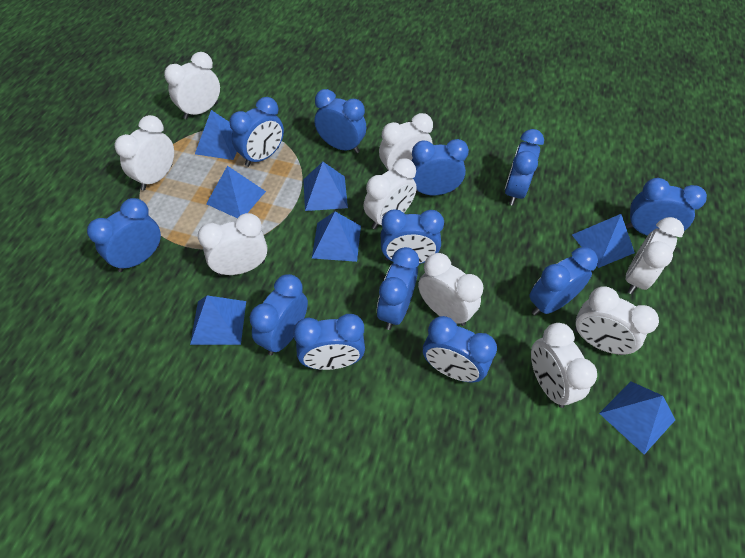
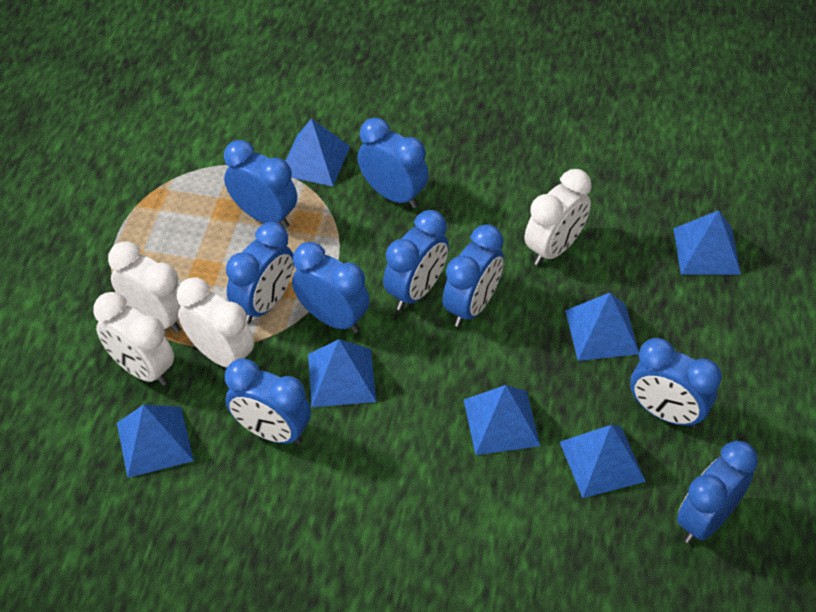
blue clock: [87,198,161,272] [230,97,284,167] [250,274,308,356] [293,314,365,370] [314,89,366,153] [377,247,419,330] [381,209,444,264] [411,139,469,195] [423,316,497,383] [505,129,544,206] [529,247,598,316] [626,178,707,236] = 12 -> [224,140,297,229] [225,358,311,445] [226,222,294,324] [292,242,370,333] [357,118,429,208] [383,210,449,310] [442,224,504,327] [630,338,722,428] [677,441,758,544] = 9
white clock: [115,115,174,190] [164,52,220,119] [198,213,268,276] [363,158,417,229] [379,113,433,172] [418,253,484,326] [531,323,597,408] [574,286,659,355] [626,217,684,294] = 9 -> [93,292,174,386] [108,241,181,333] [177,277,254,368] [525,169,592,265] = 4

